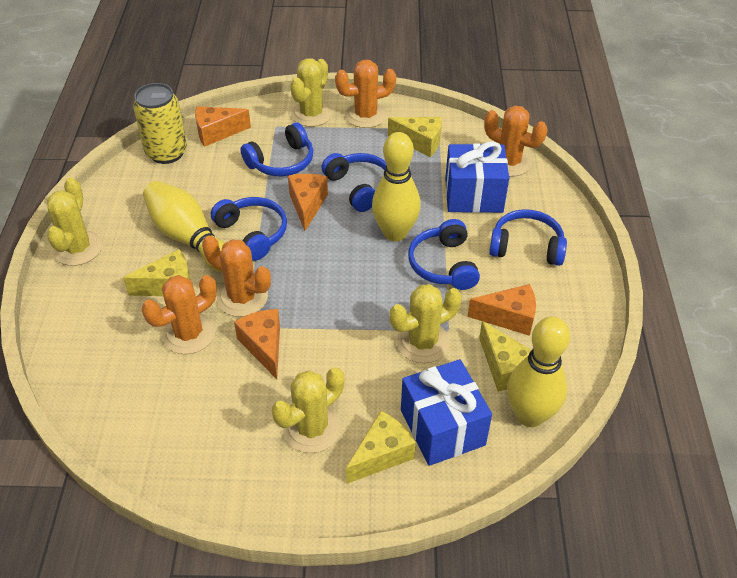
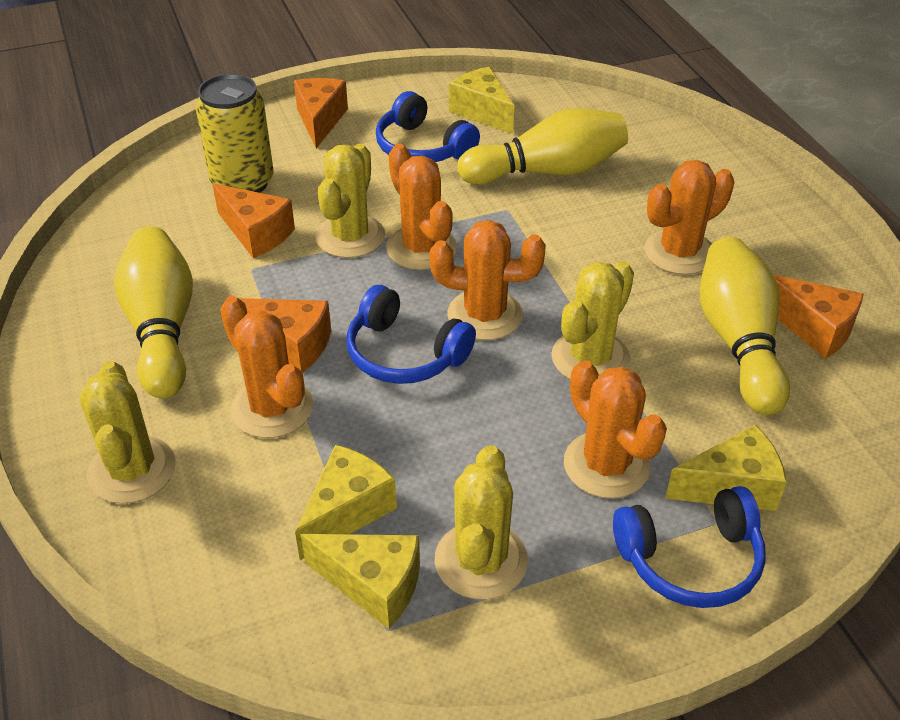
blue gift: [401,359,492,466] [445,141,509,213] = 2 -> none = 0
blue headphones: [211,197,287,261] [241,122,313,176] [321,153,386,212] [408,219,480,290] [489,209,567,266] = 5 -> [347,285,476,384] [376,91,480,162] [613,486,766,608] = 3
orange cactus: [142,275,217,354] [202,236,271,317] [335,60,396,128] [484,106,548,177] = 4 -> [220,296,313,438] [386,144,457,270] [429,220,546,340] [564,360,667,498] [644,160,734,275] = 5

